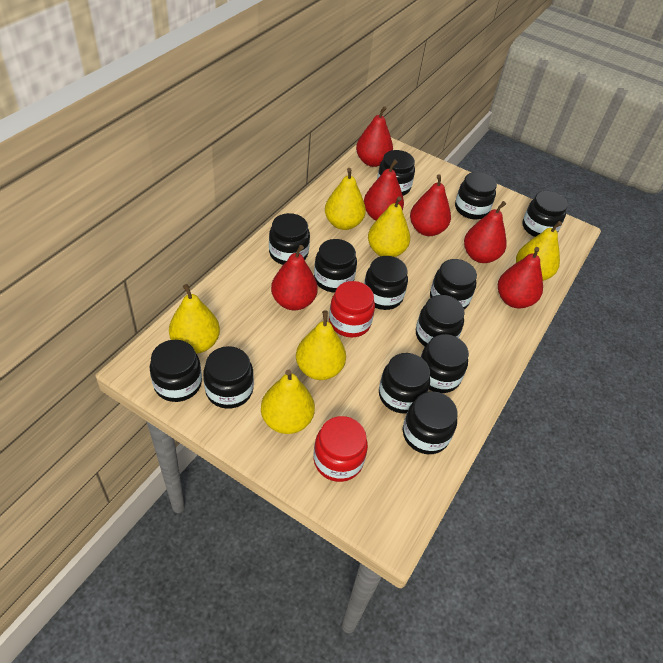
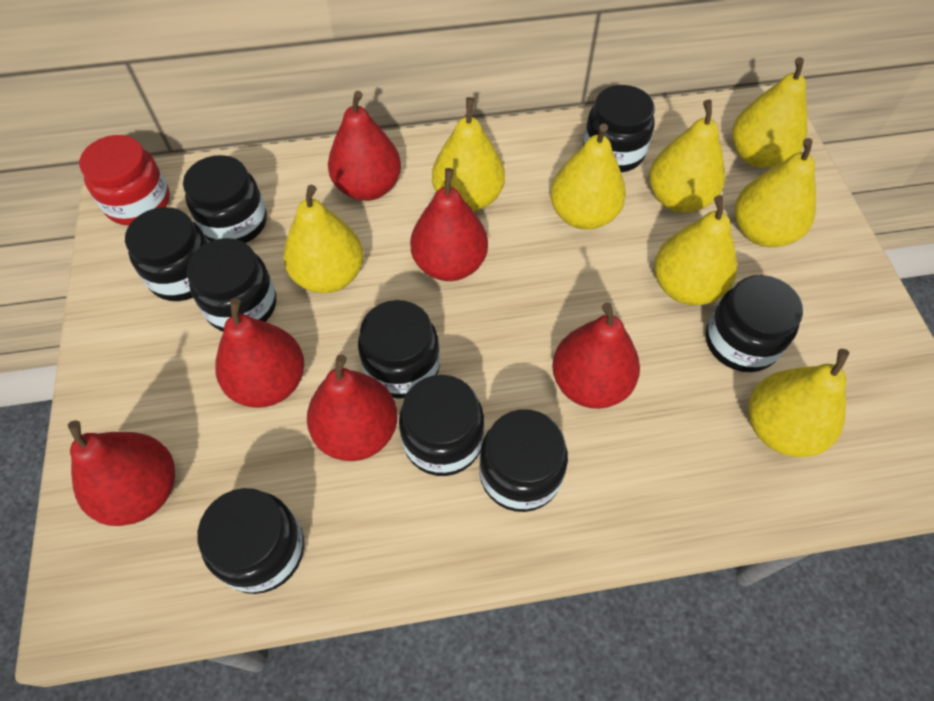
black jar: [150,340,202,402] [203,346,254,409] [269,213,310,265] [314,239,357,292] [364,256,408,310] [377,150,415,196] [379,353,430,414] [403,391,458,454] [416,295,465,346] [421,334,469,393] [430,259,477,310] [455,172,497,219] [523,191,568,237] = 13 -> [125,207,208,301] [183,155,267,243] [187,238,276,332] [197,488,304,594] [358,300,440,398] [399,375,484,476] [479,409,568,512] [583,85,655,173] [706,275,803,372] = 9
red jar: [313,416,368,482] [329,281,375,337] = 2 -> [79,135,170,225] = 1
yellow pear: [169,284,220,354] [261,370,315,434] [296,310,346,380] [325,168,366,230] [368,196,410,257] [516,221,562,281] = 6 -> [283,185,363,293] [432,97,505,211] [550,124,626,230] [649,100,725,213] [654,195,737,305] [732,57,807,168] [735,138,816,247] [748,349,849,457] = 8

